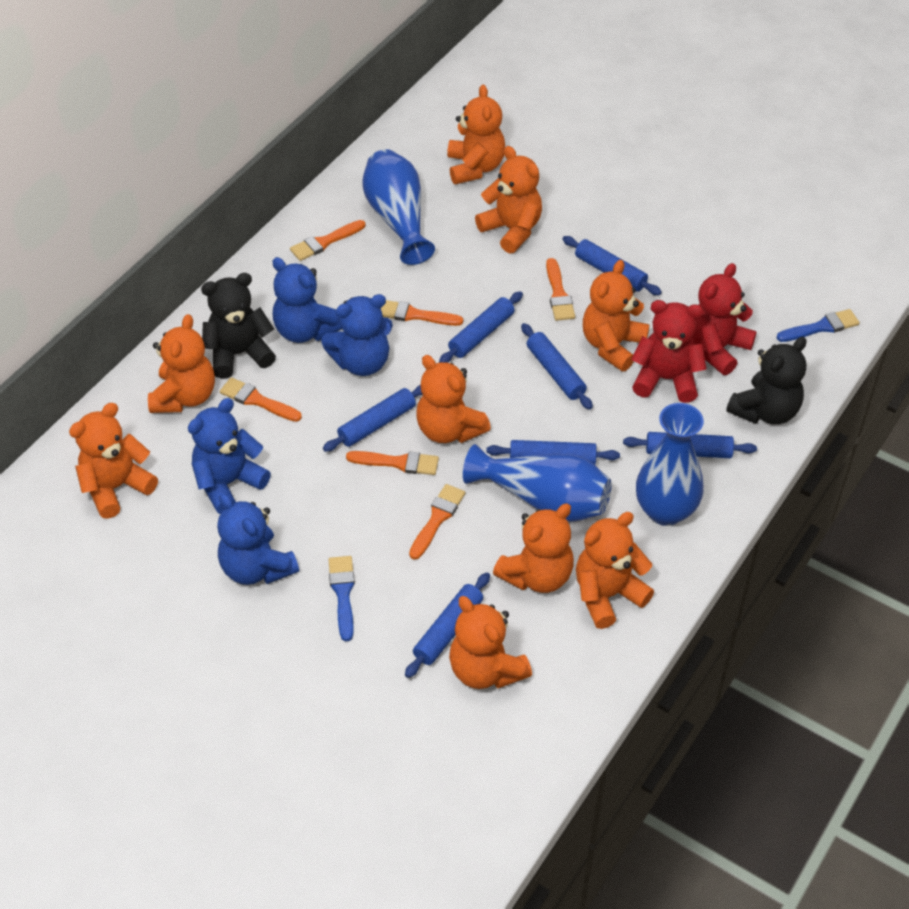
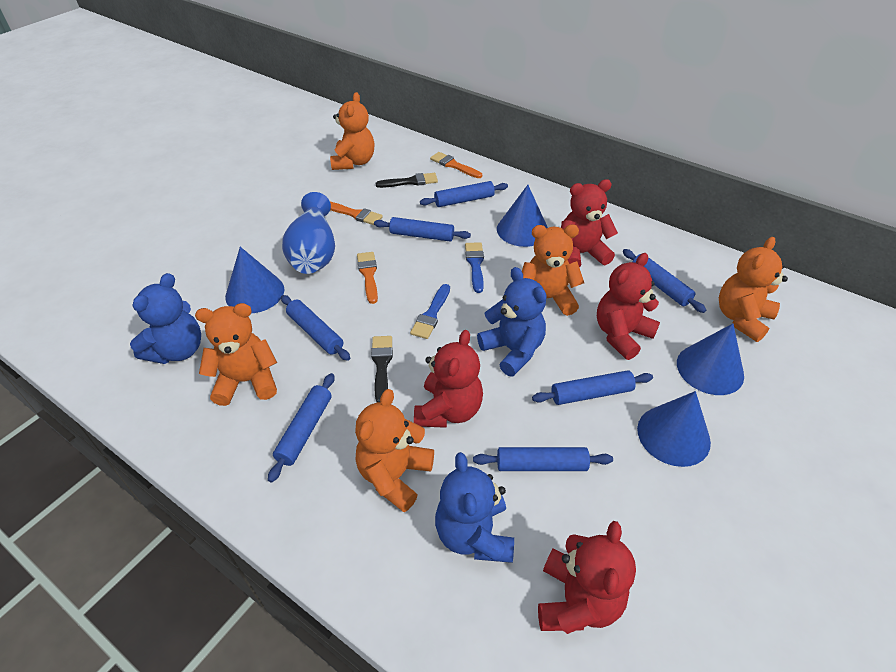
black brush: none = 0 -> [371,336,393,402] [376,173,438,188] = 2
black teddy bear: [201,273,276,379] [726,337,807,424] = 2 -> none = 0
blue cone: none = 0 -> [225,247,285,313] [497,185,548,247] [637,391,711,467] [677,324,744,395] = 4
blue teddy bear: [188,398,271,514] [217,494,299,585] [272,257,342,343] [321,294,393,376] = 4 -> [130,273,201,364] [435,452,514,563] [477,267,546,376] = 3
blue vase: [362,149,435,265] [463,444,612,522] [636,403,704,526] = 3 -> [282,192,335,274] = 1
orange brush: [220,377,302,422] [290,220,365,261] [346,451,439,475] [381,300,463,326] [409,484,465,560] [546,258,575,321] = 6 -> [330,202,383,225] [357,252,378,304] [430,152,482,178] = 3
orange teddy bear: [69,403,158,519] [148,314,215,413] [416,355,491,443] [447,85,505,184] [449,596,532,689] [475,146,542,253] [493,503,574,593] [576,512,654,629] [583,260,650,372] = 9 -> [195,303,277,406] [330,92,374,170] [355,389,434,512] [522,225,584,316] [719,237,788,342] = 5
red teddy bear: [631,300,707,403] [692,263,757,375] = 2 -> [414,330,483,428] [538,521,636,634] [561,179,618,268] [597,253,660,360] = 4

